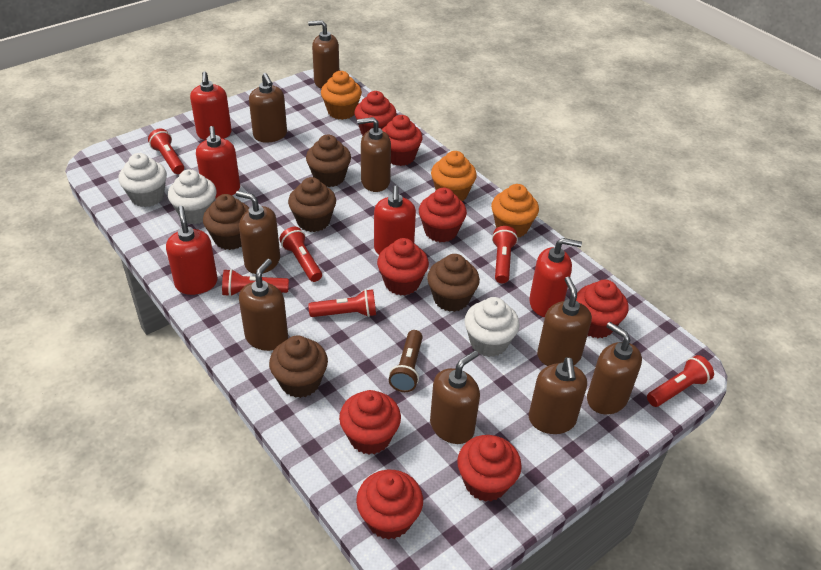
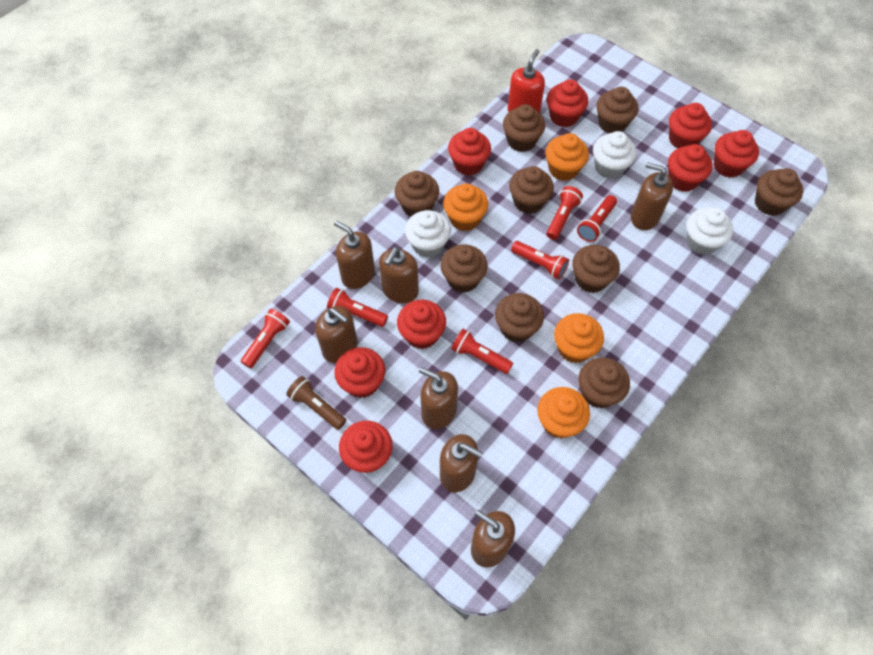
brown cupcake: [203,194,249,250] [269,335,328,398] [288,177,336,232] [306,135,351,187] [427,254,480,312] = 5 -> [395,171,439,216] [440,244,488,293] [495,293,544,342] [503,104,545,152] [509,166,554,214] [572,245,620,293] [579,357,630,408] [597,87,638,133] [755,168,803,216] = 9
brown soap dispenser: [236,191,280,274] [239,259,288,351] [249,73,287,143] [308,20,339,89] [357,117,391,192] [430,350,480,444] [529,357,587,434] [537,277,592,366] [587,322,642,414] = 9 -> [315,306,357,363] [334,221,375,289] [379,247,419,303] [419,367,458,429] [440,434,483,492] [471,510,515,567] [631,162,673,230] = 7
orange cupcake: [321,71,362,120] [431,151,477,201] [491,184,539,237] = 3 -> [443,184,488,231] [537,387,590,439] [545,133,589,181] [554,313,604,363] = 4
red soap dispenser: [166,206,218,295] [190,71,232,140] [196,126,240,198] [374,186,416,255] [529,238,582,317] = 5 -> [508,49,545,113] = 1

